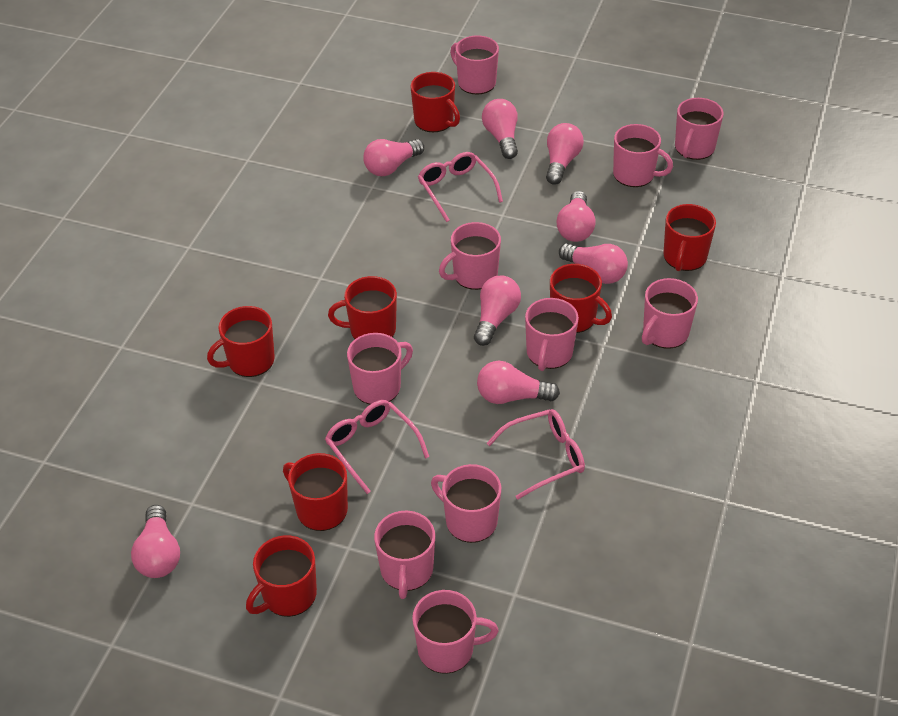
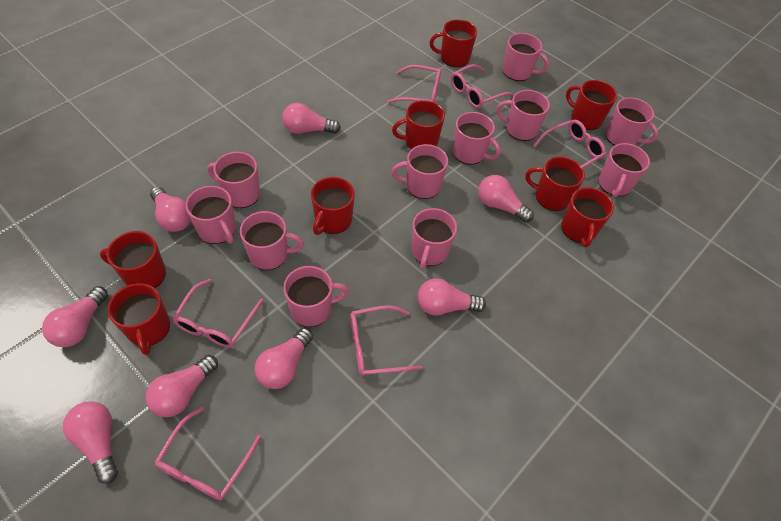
pink glasses: [325,400,429,494] [418,152,503,222] [486,409,585,500] = 3 -> [155,407,261,500] [172,279,264,348] [350,305,423,376] [387,65,441,103] [451,64,513,108] [533,120,606,168] = 6
pink mug: [347,333,413,404] [374,511,435,599] [412,590,498,674] [431,464,501,543] [439,222,501,290] [450,36,499,95] [525,298,579,371] [613,124,673,187] [642,278,698,349] [675,98,723,160] = 10 -> [185,186,236,244] [207,152,260,208] [240,211,304,270] [283,266,349,327] [392,144,448,199] [411,208,457,270] [453,112,500,165] [496,90,550,141] [503,33,549,81] [598,143,650,197] [605,97,659,146] = 11
red mug: [207,306,275,377] [246,535,317,617] [283,453,348,531] [328,276,397,339] [411,72,460,132] [550,264,612,333] [663,204,716,271] = 7 -> [100,231,166,288] [108,283,170,355] [311,177,355,235] [392,100,445,149] [430,19,477,67] [525,156,585,211] [561,187,614,247] [566,80,617,130] = 8

